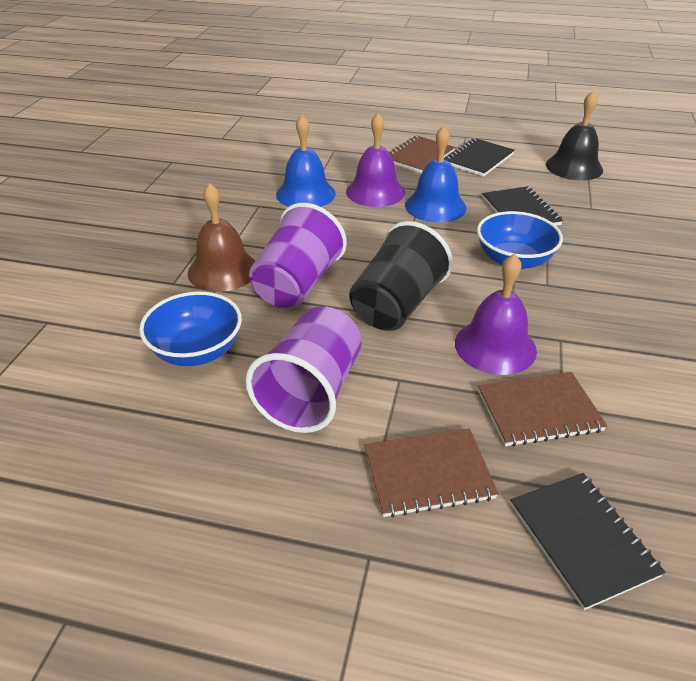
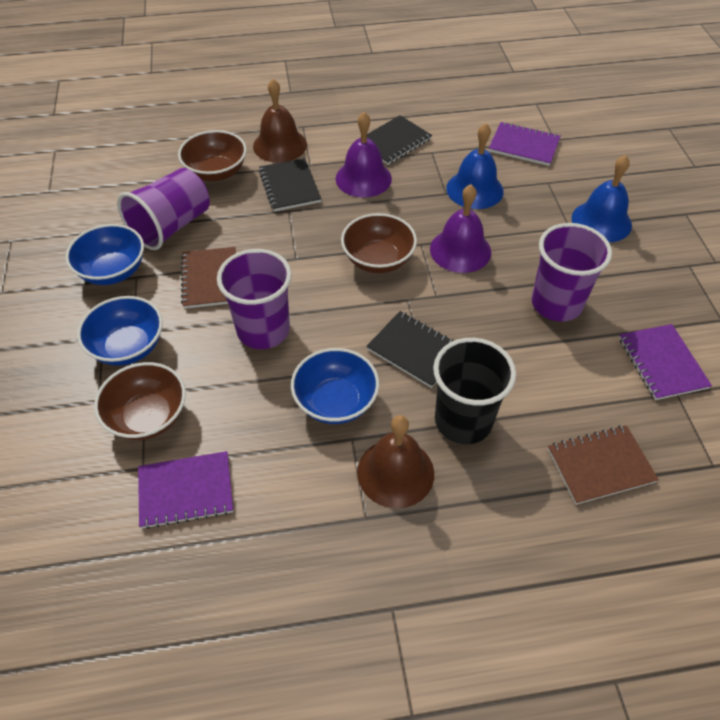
black bell: [546,91,603,180] = 1 -> none = 0
blue bowl: [139,291,242,366] [477,211,563,270] = 2 -> [65,224,144,285] [77,296,163,366] [291,348,379,424] = 3
brown bell: [188,183,255,292] = 1 -> [253,79,307,163] [357,415,434,509] = 2
brown bowl: none = 0 -> [94,362,186,440] [178,130,247,181] [341,213,417,273] = 3
brown notebook: [364,428,498,518] [389,136,455,173] [478,372,607,447] = 3 -> [181,247,236,309] [548,425,659,505] = 2
purple cup: [245,306,362,433] [249,203,347,309] = 2 -> [117,168,210,250] [217,249,292,349] [531,223,612,322] = 3
purple notebook: none = 0 -> [138,451,233,529] [489,122,561,166] [619,324,712,400] = 3

